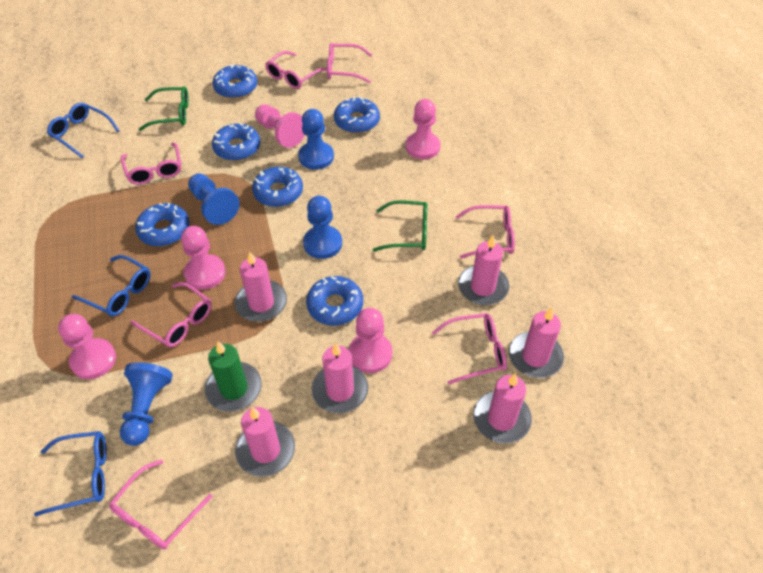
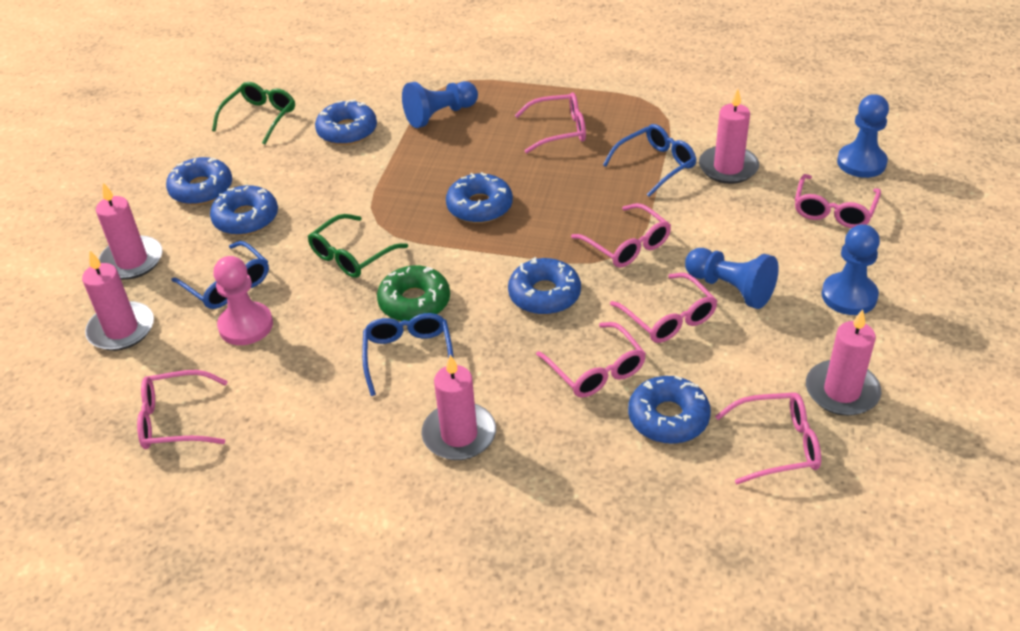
green candle: [205,341,262,411] = 1 -> none = 0
green donut: none = 0 -> [377,265,450,321] = 1
pink candle: [235,251,287,322] [235,407,295,477] [312,343,368,414] [458,235,509,305] [473,373,532,444] [509,308,564,378] = 6 -> [82,251,154,351] [96,183,162,280] [421,354,496,460] [699,89,759,184] [806,309,881,416] = 5
pink pawn: [58,314,116,379] [181,226,225,290] [255,104,305,148] [349,308,392,373] [406,99,440,159] = 5 -> [213,256,273,345] = 1

